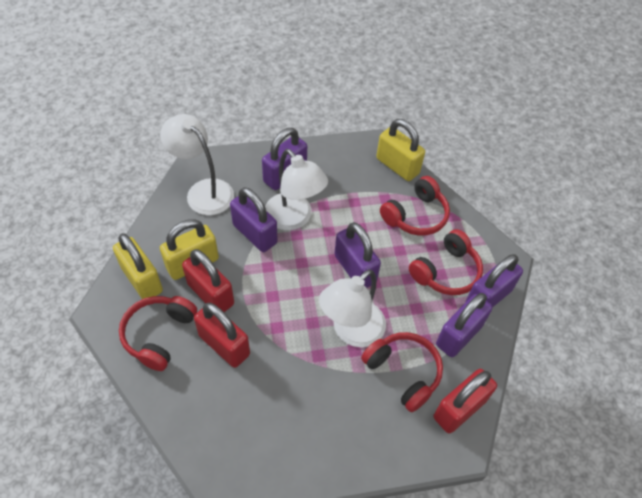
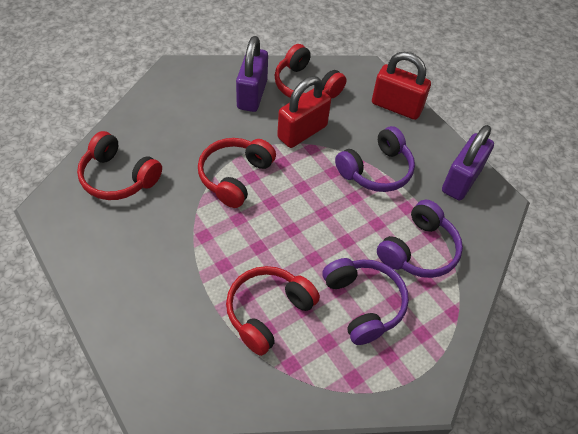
purple headphones: none = 0 -> [322,258,409,345] [335,126,415,192] [377,200,463,278] = 3
purple padlock: [230,187,278,252] [262,128,307,190] [334,222,381,288] [436,293,492,357] [466,254,523,308] = 5 -> [236,36,268,112] [442,125,494,200] = 2
red padlock: [182,249,234,312] [194,303,250,368] [434,369,497,433] = 3 -> [277,76,331,148] [372,52,431,120] = 2
white lamp: [160,114,234,215] [265,149,328,230] [319,269,386,347] = 3 -> none = 0
yellow padlock: [113,233,163,299] [160,219,219,280] [376,119,425,181] = 3 -> none = 0

